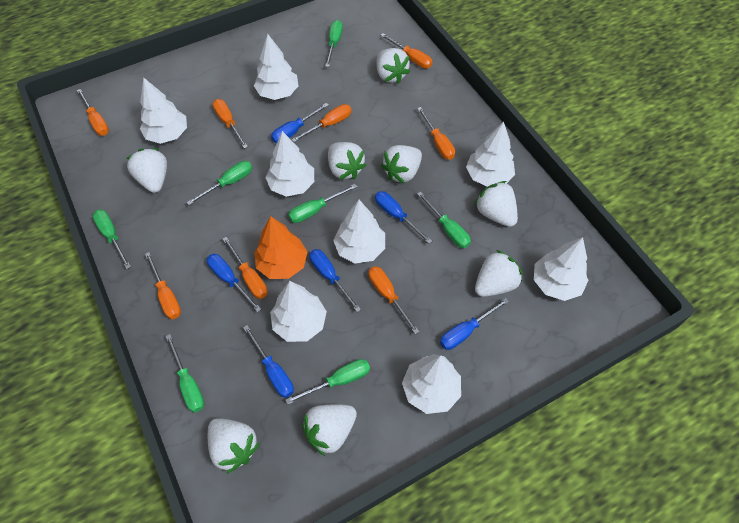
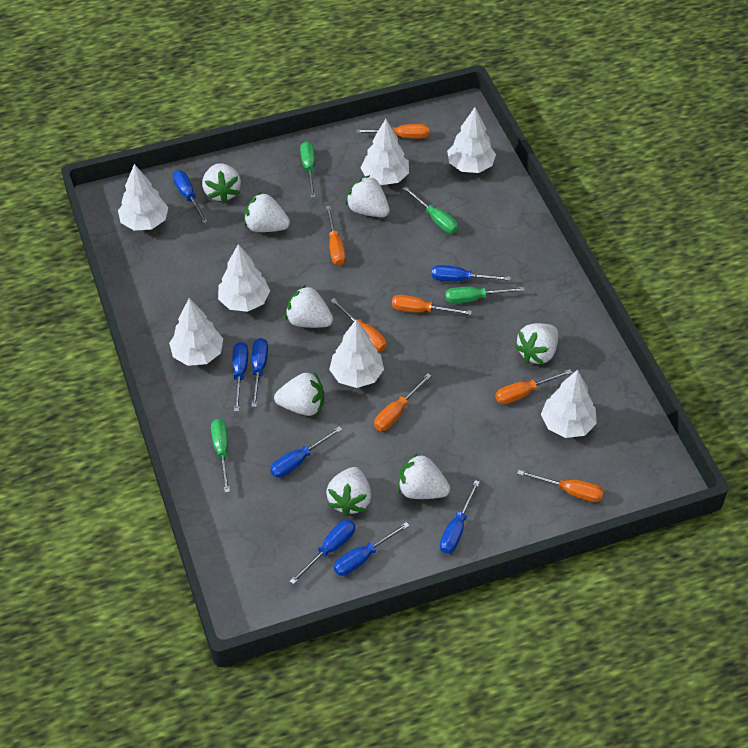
blue screwdriver: [207,254,261,312] [243,325,294,398] [271,103,329,143] [309,249,361,312] [375,191,432,244] [440,298,509,350] = 6 -> [173,170,208,223] [232,342,248,412] [251,338,268,407] [270,426,342,478] [289,520,355,585] [334,522,410,576] [432,265,511,282] [440,480,480,554] = 8
green screwdriver: [93,209,131,269] [165,334,204,413] [186,161,252,205] [286,359,370,405] [288,184,357,223] [325,20,343,67] [417,192,471,248] = 7 -> [211,419,230,493] [300,141,315,198] [403,187,458,233] [445,287,525,304] = 4
orange screwdriver: [77,89,109,136] [145,252,181,319] [213,99,248,148] [223,237,268,299] [292,104,351,142] [368,266,419,334] [381,33,432,69] [417,107,455,160] = 8 -> [326,206,346,266] [330,298,387,351] [356,124,429,139] [374,374,432,431] [392,295,472,315] [495,369,572,404] [517,470,604,502] = 7
orange tree: [254,216,308,279] = 1 -> none = 0
white tree: [140,77,187,144] [254,34,299,100] [265,131,314,197] [270,281,327,342] [333,200,385,264] [402,354,461,414] [466,122,515,187] [534,237,589,301] = 8 -> [118,164,168,231] [169,298,223,366] [218,244,270,312] [329,320,384,388] [360,119,409,185] [447,107,496,173] [541,370,597,438] = 7

